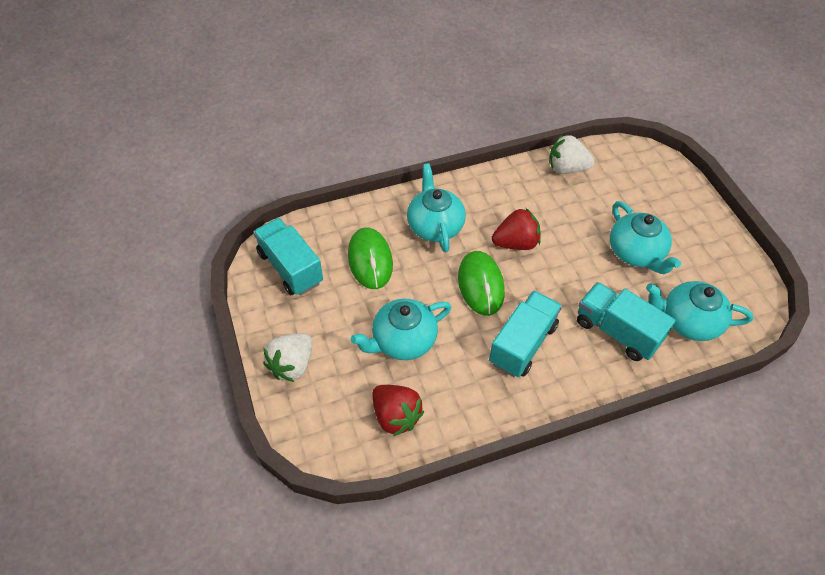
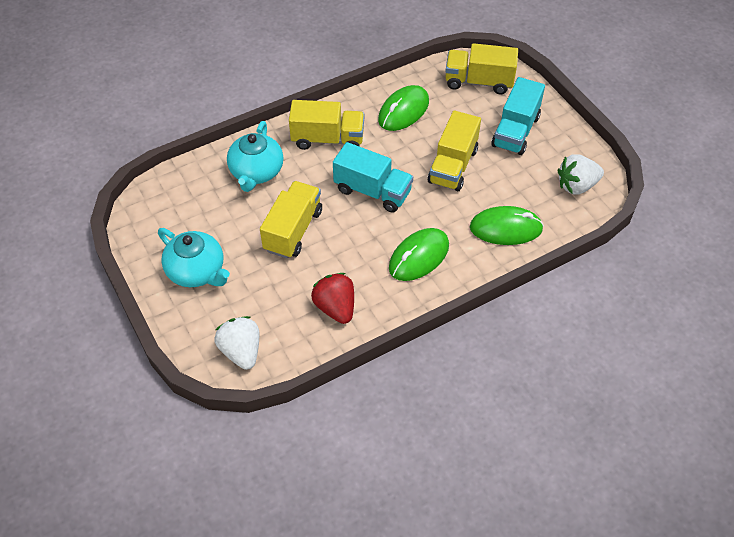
green mouse: [348,227,393,289] [458,251,505,316] = 2 -> [378,85,429,131] [389,228,449,281] [470,206,544,245] = 3
red strawberry: [372,385,424,436] [492,208,541,250] = 2 -> [311,273,354,324] = 1
turquoise teapot: [351,299,451,360] [407,163,466,252] [610,201,681,274] [646,281,753,341] = 4 -> [158,228,230,287] [227,121,284,192] = 2
turquoise truck: [253,218,323,296] [489,291,562,377] [577,282,676,361] = 3 -> [333,142,413,212] [491,77,545,155] = 2
yellow truck: none = 0 -> [260,181,322,259] [289,100,364,150] [428,110,481,191] [445,43,518,94] = 4

